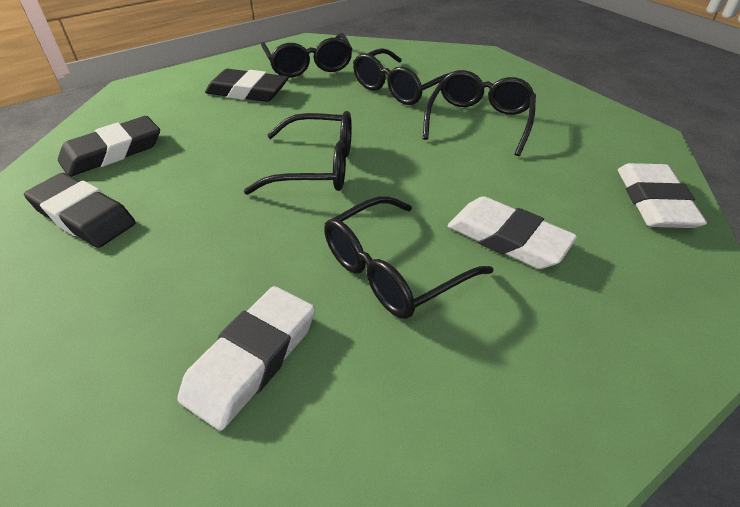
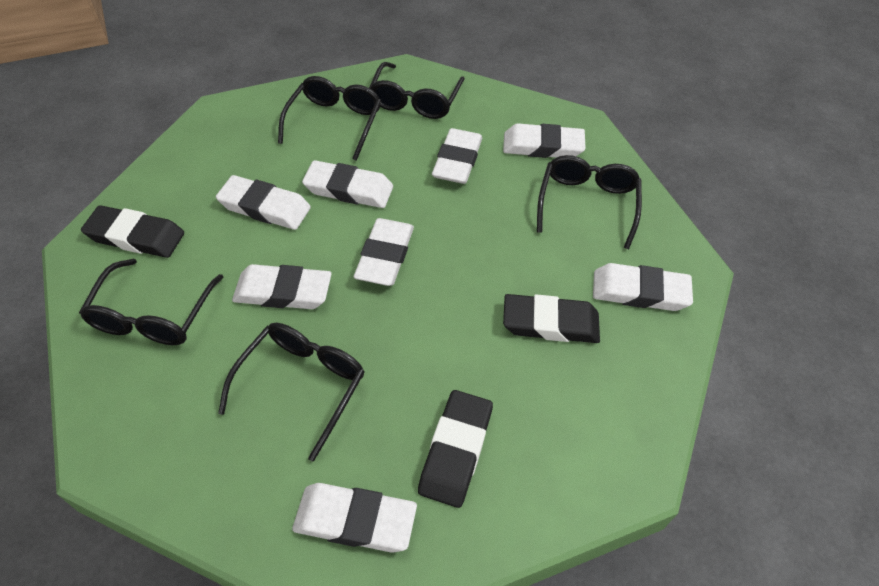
white eraser: [177,286,315,431] [448,196,577,269] [618,163,707,228] = 3 -> [216,175,311,230] [232,264,332,309] [292,483,417,553] [302,160,393,208] [354,218,414,286] [432,128,482,184] [503,123,586,158] [593,263,693,311] = 8

